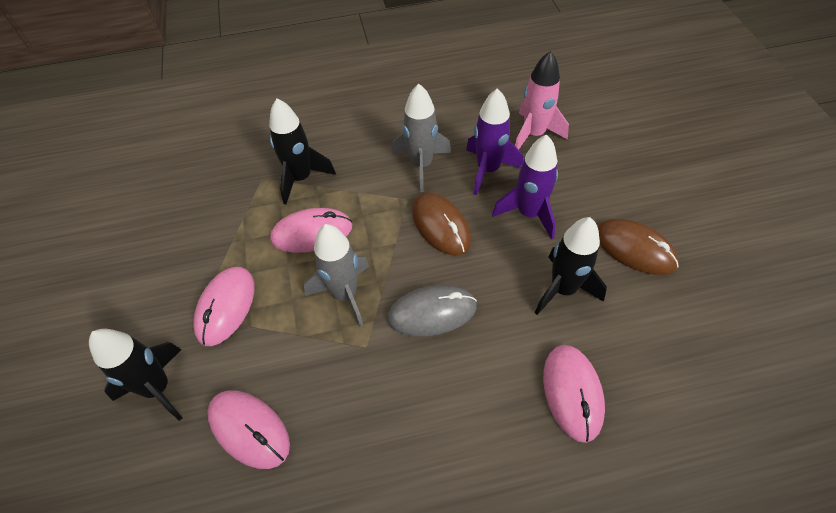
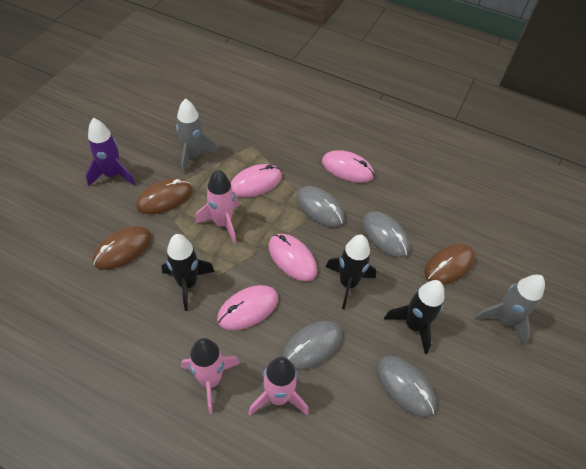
brown mouse: [412,192,471,255] [597,219,679,275] = 2 -> [93,226,152,270] [136,178,193,214] [424,244,475,285] = 3
grey mouse: [387,285,477,336] = 1 -> [282,321,342,370] [296,186,345,227] [362,211,410,258] [376,355,436,417] = 4
pink rocket: [515,51,569,150] = 1 -> [181,338,240,414] [195,169,239,244] [248,357,309,416] = 3
purple rocket: [466,88,523,195] [492,134,558,240] = 2 -> [86,118,135,187] = 1

